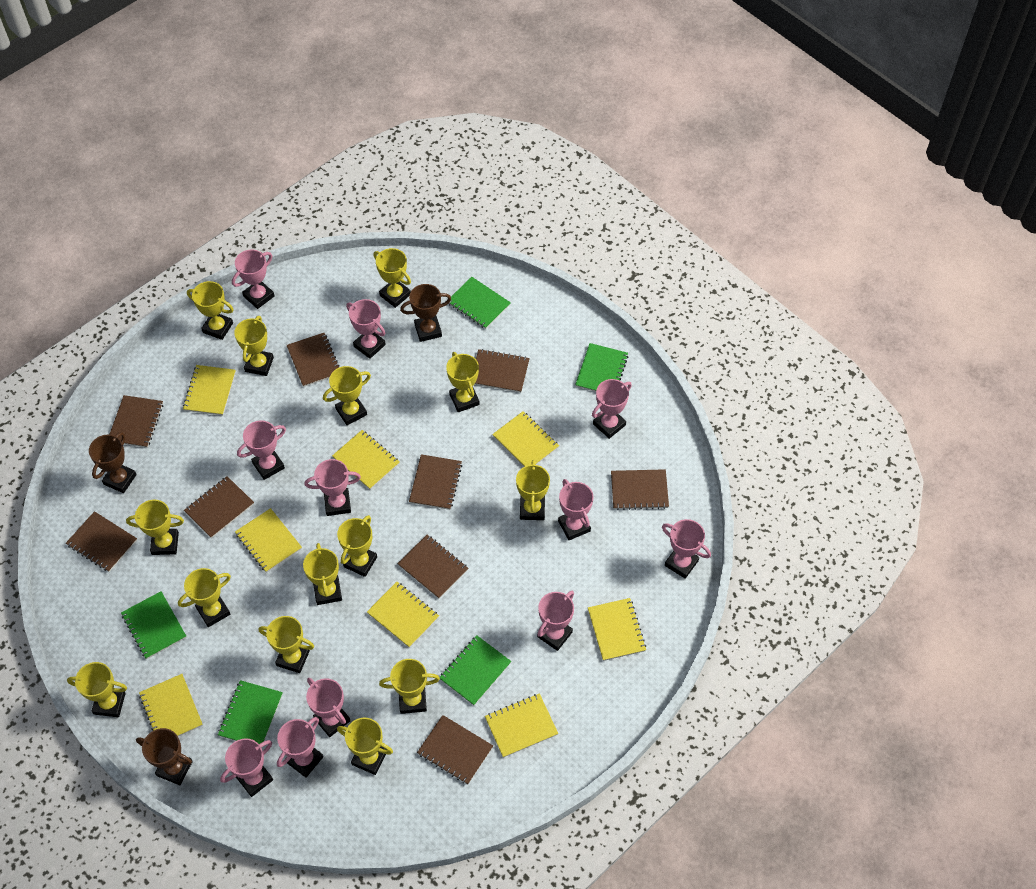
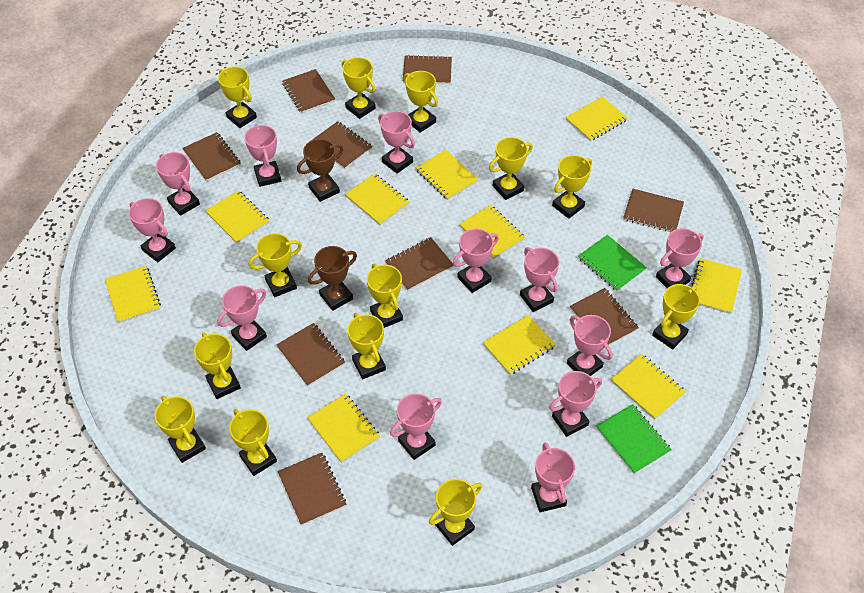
brown trophy: [89,432,137,493] [136,728,193,785] [400,284,451,342] = 3 -> [297,139,344,202] [308,246,357,311] = 2
green notebook: [121,591,187,659] [218,680,283,748] [440,635,511,705] [449,277,511,329] [575,343,628,392] = 5 -> [578,235,647,291] [596,404,672,474] = 2
pink trophy: [220,738,273,797] [232,250,274,309] [237,420,286,480] [277,717,323,777] [305,459,361,516] [306,678,350,737] [346,299,386,359] [537,591,574,651] [558,479,594,540] [592,379,632,439] [662,519,711,579] = 11 -> [129,198,176,262] [156,152,200,216] [217,285,267,351] [244,124,281,187] [378,111,415,174] [390,393,442,460] [453,228,499,293] [520,247,559,312] [531,443,575,512] [549,371,602,437] [567,315,613,376] [656,228,704,288] = 12
yellow notebook: [139,674,203,736] [183,365,236,416] [235,508,302,573] [332,430,400,489] [367,582,439,648] [485,693,558,758] [492,411,559,467] [588,598,646,661] = 8 -> [105,266,161,323] [205,190,270,243] [307,393,380,463] [345,173,409,225] [416,150,478,200] [460,205,525,259] [483,315,556,375] [566,96,628,141] [611,354,686,420] [692,258,742,314] = 10
yellow trophy: [67,662,127,717] [126,500,184,555] [178,568,231,627] [187,281,234,340] [234,316,274,376] [259,616,314,673] [303,543,342,605] [323,366,371,425] [337,515,377,577] [337,718,393,775] [373,248,411,308] [379,659,440,714] [446,352,480,412] [516,460,550,520] = 14 -> [155,396,206,463] [194,332,241,399] [218,67,257,128] [229,409,277,476] [249,233,302,297] [342,57,376,119] [347,313,386,379] [367,264,403,328] [404,71,438,133] [429,479,482,546] [489,137,533,200] [552,155,592,219] [652,284,700,350] = 13

